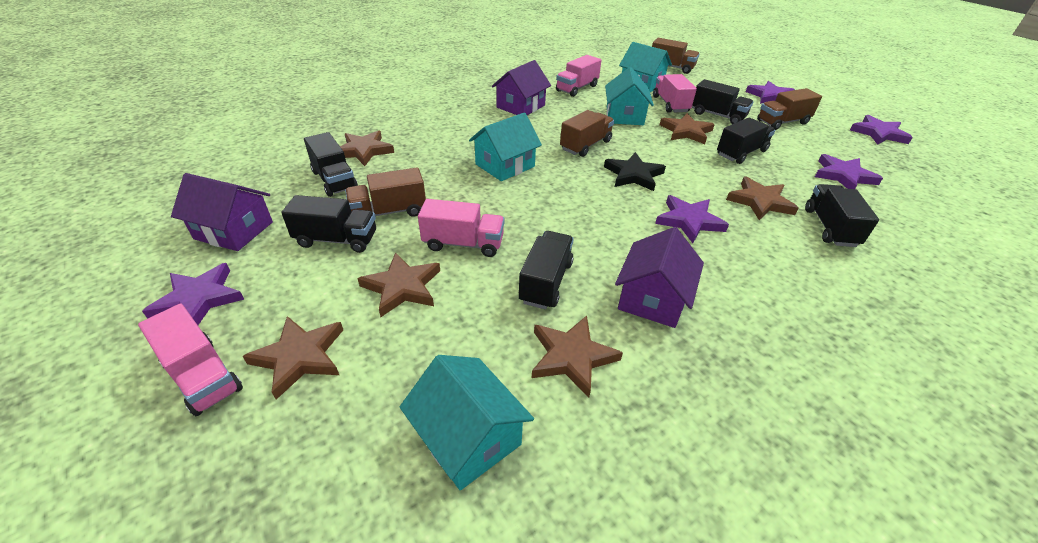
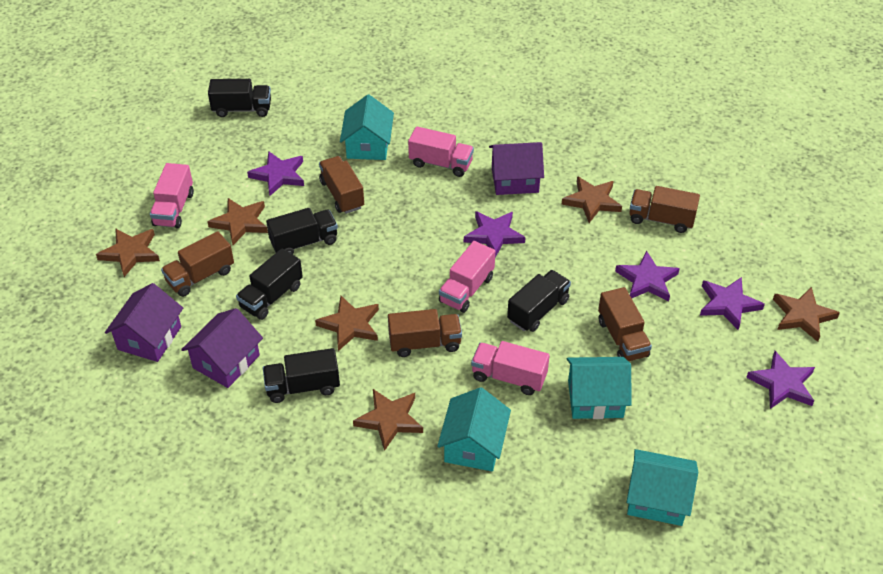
black star: [604,152,666,191] = 1 -> none = 0
black truck: [281,195,376,253] [304,132,358,197] [519,231,574,309] [692,79,753,124] [717,118,775,164] [805,184,879,247] = 6 -> [208,79,271,117] [236,249,303,320] [263,348,340,403] [266,208,338,255] [507,270,571,332] = 5
brown truck: [345,168,426,217] [560,110,614,157] [652,38,700,74] [757,88,822,130] = 4 -> [161,231,234,297] [319,156,364,214] [388,309,462,357] [598,287,652,361] [629,186,700,233] = 5

